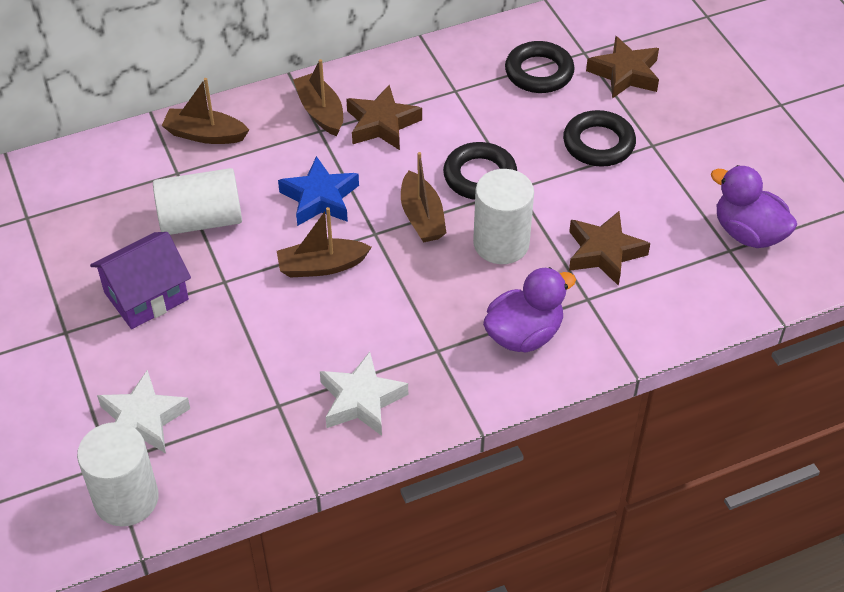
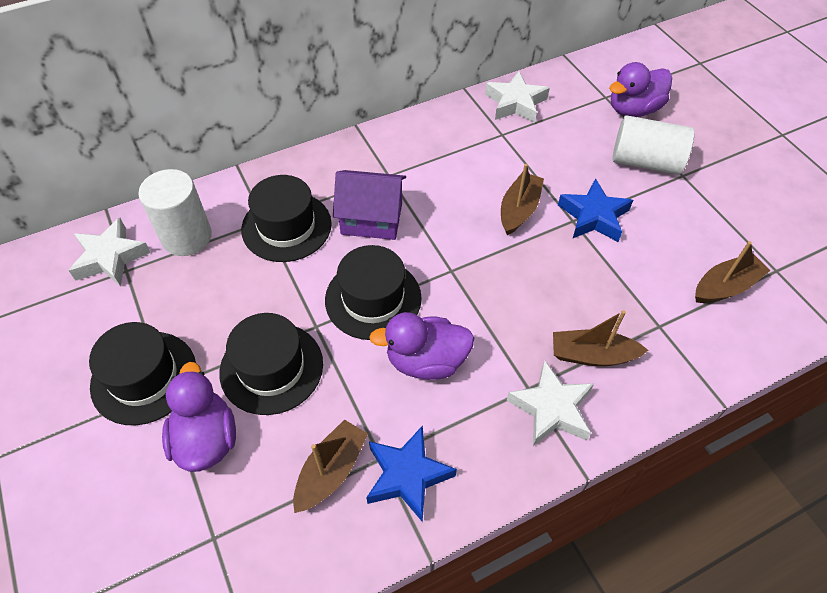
black hat: none = 0 -> [89,322,196,425] [219,313,323,415] [241,175,332,262] [325,245,422,340] = 4
black ring: [443,142,517,200] [505,41,575,93] [563,110,636,167] = 3 -> none = 0
blue star: [278,156,359,226] = 1 -> [366,425,457,522] [558,178,633,242] = 2
brown star: [346,85,422,150] [569,211,650,286] [586,36,659,99] = 3 -> none = 0
purple duck: [483,267,576,353] [711,165,797,248] = 2 -> [162,362,236,472] [369,312,474,380] [609,62,672,117] = 3
white cylinder: [77,422,159,527] [153,168,242,235] [473,169,534,264] = 3 -> [138,169,212,256] [612,115,694,175] = 2
white star: [97,370,190,454] [320,352,408,436] = 2 -> [69,218,151,286] [485,71,550,123] [506,361,594,446] = 3

